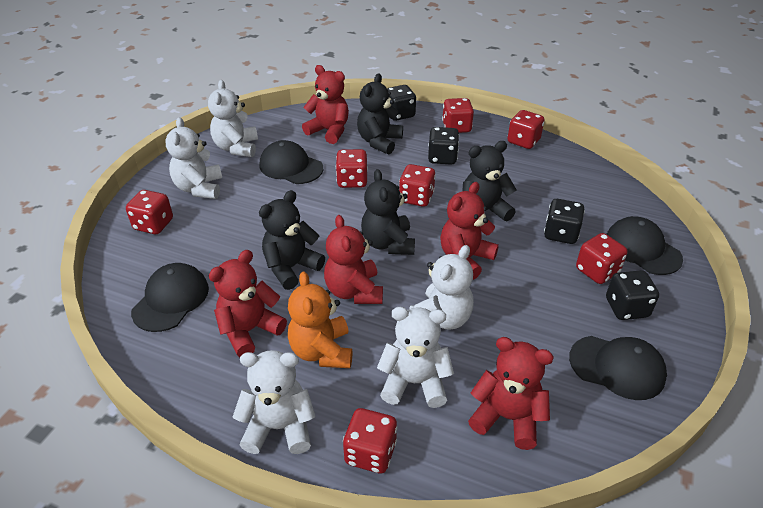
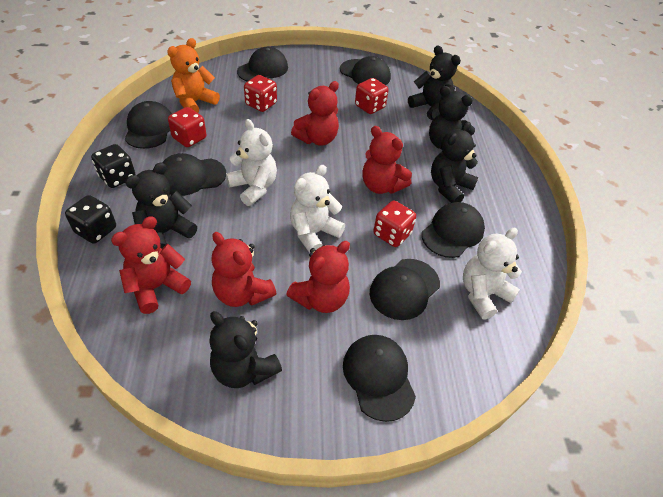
black cap: [131,263,209,332] [260,140,323,184] [569,336,667,400] [607,216,683,275] = 4 -> [125,101,172,149] [162,153,226,196] [237,47,288,82] [340,56,391,85] [343,335,416,422] [370,259,440,320] [422,202,485,258] = 7
black dice: [387,85,416,121] [428,127,459,165] [544,199,585,244] [606,270,659,320] = 4 -> [65,195,116,244] [91,144,136,188] = 2
black teddy bear: [259,190,325,290] [357,73,403,154] [361,169,415,255] [463,141,517,221] = 4 -> [125,163,197,249] [209,311,282,388] [408,45,461,120] [429,86,475,149] [431,122,478,203] = 5
red dice: [126,190,173,234] [336,149,368,188] [343,408,397,473] [399,164,436,207] [442,98,474,133] [508,110,544,149] [576,233,628,284] = 7 -> [168,107,206,147] [244,75,277,112] [355,78,389,114] [373,200,416,247] = 4
white teddy bear: [166,117,222,199] [208,80,258,157] [233,350,316,454] [377,307,454,408] [409,245,474,330] = 5 -> [226,119,277,206] [290,165,345,253] [463,228,522,320] = 3

